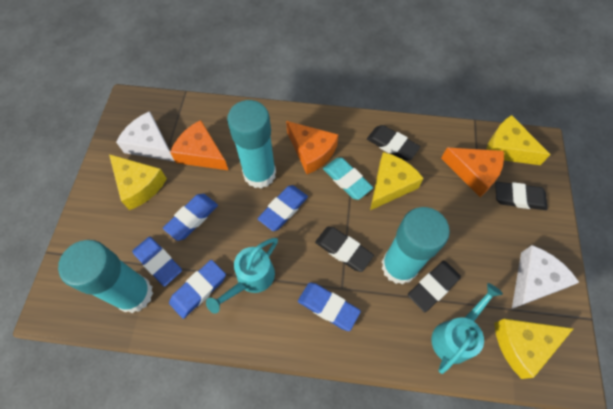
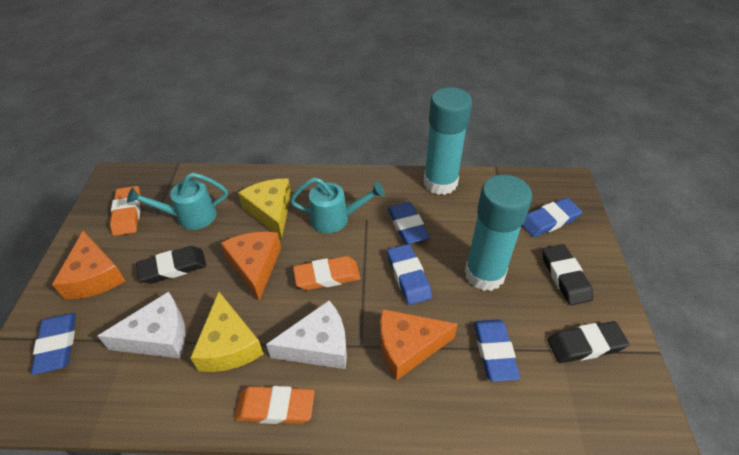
black eraser: [315,227,374,272] [367,125,420,161] [408,260,461,312] [495,182,548,210] = 4 -> [136,246,206,284] [542,244,593,305] [547,321,629,363] = 3
orange eraser: none = 0 -> [110,186,141,236] [235,386,314,424] [293,256,361,290] = 3
turquoise eraser: [323,158,373,200] = 1 -> none = 0
turquoise glue stick: [58,240,153,313] [227,100,276,188] [381,207,450,285] = 3 -> [424,87,472,195] [465,175,532,291] = 2
yellow cheese: [109,154,167,210] [370,152,424,210] [486,115,551,165] [494,319,574,379] = 4 -> [190,292,264,372] [238,178,291,239] = 2

